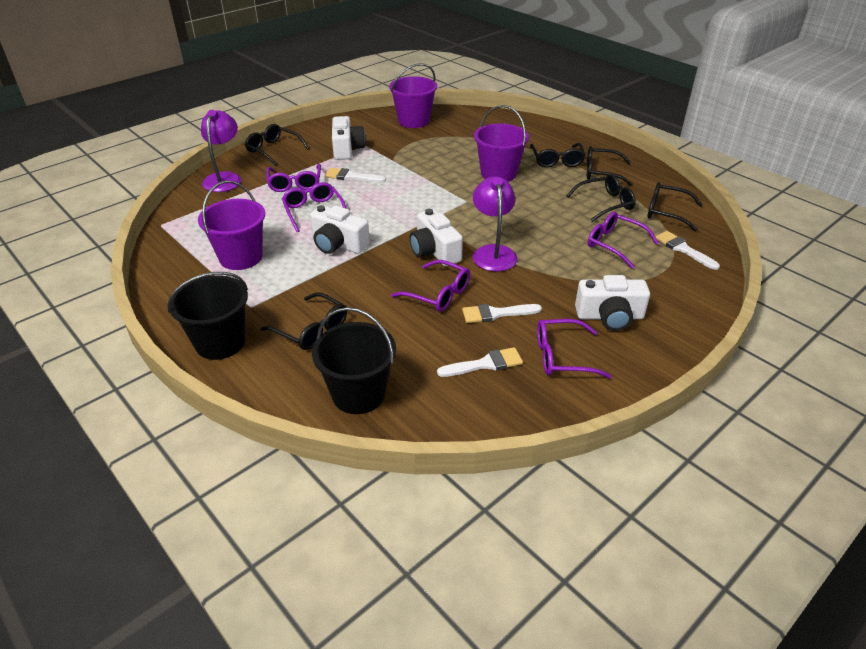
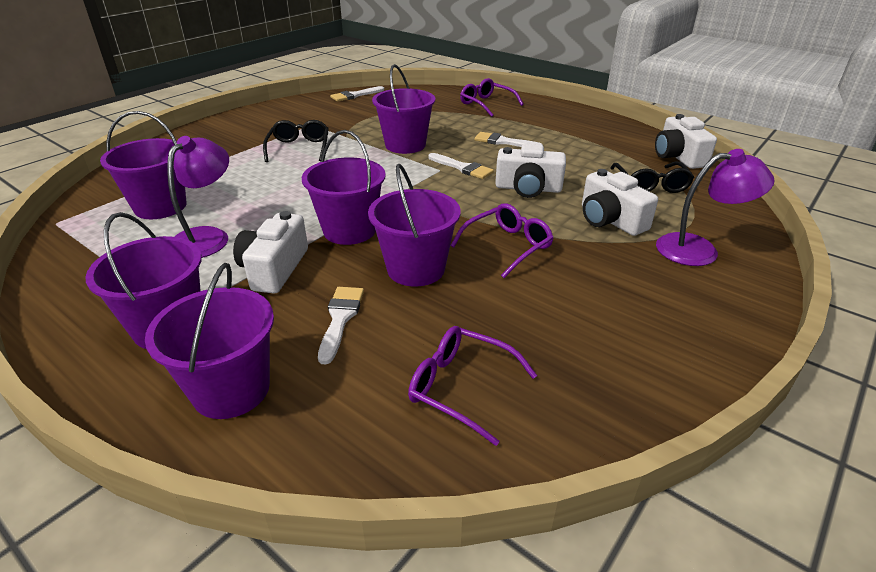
black bucket: [167,272,248,360] [312,307,396,414] = 2 -> none = 0
black glasses: [245,124,309,166] [261,292,347,350] [530,143,586,168] [566,174,636,222] [587,146,633,186] [647,182,703,232] = 6 -> [263,120,329,162] [610,161,694,193] = 2
purple bucket: [198,181,265,270] [389,63,437,128] [474,105,529,182] = 3 -> [85,212,202,349] [100,111,186,219] [145,263,274,419] [302,130,386,245] [368,164,461,287] [372,64,435,154] = 6
purple glasses: [266,164,321,192] [282,182,346,232] [391,260,470,312] [537,319,612,379] [588,212,659,269] = 5 -> [408,326,537,446] [451,203,553,278] [460,78,524,117] = 3

